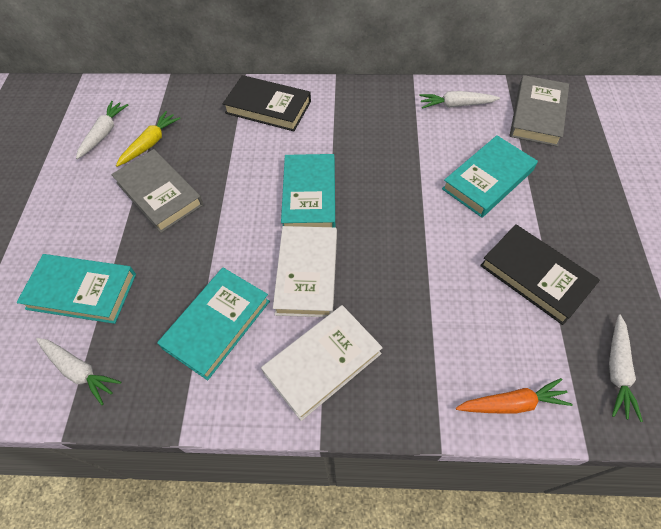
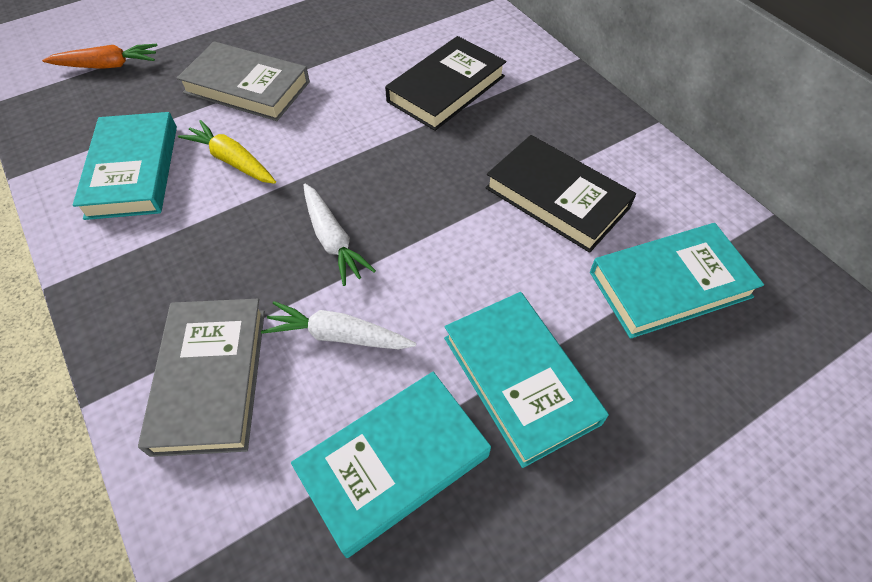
white book: [261,305,383,421] [273,226,337,317] = 2 -> none = 0
white carrot: [36,338,121,405] [76,101,128,159] [419,91,500,109] [609,315,643,422] = 4 -> [261,301,416,349] [304,184,376,286] = 2

